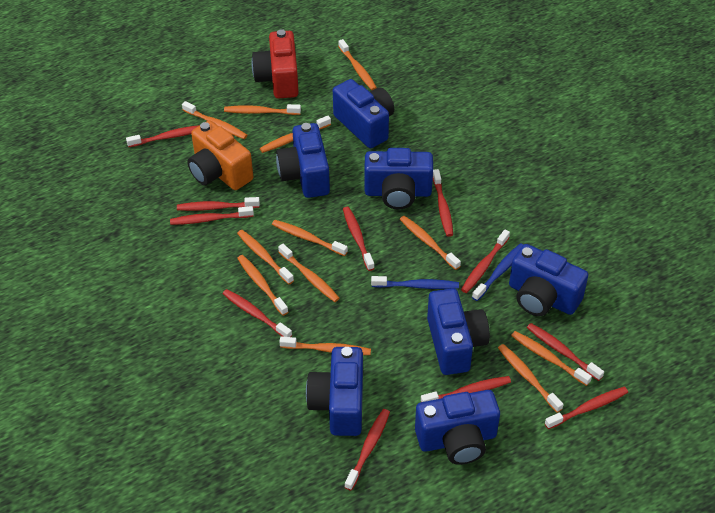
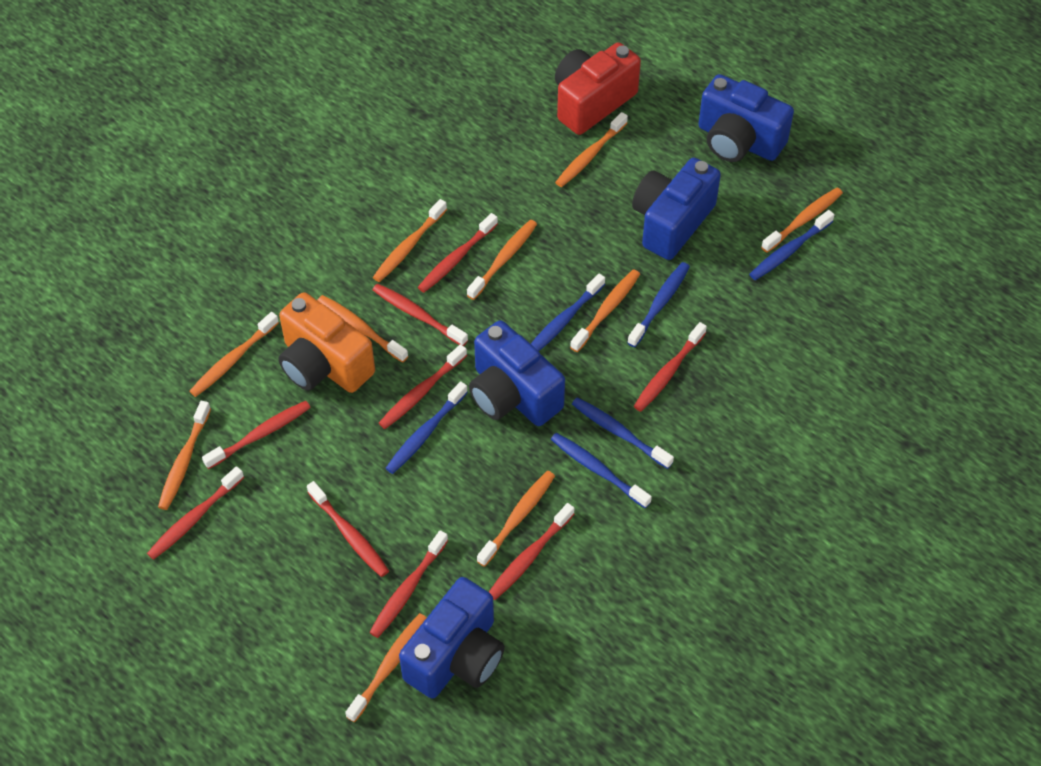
blue camera: [276,123,330,198] [306,347,363,436] [333,79,394,148] [364,148,433,209] [415,390,500,465] [427,288,490,375] [509,244,588,316] = 7 -> [399,577,505,699] [469,320,565,426] [632,158,721,260] [698,74,794,162] = 4
blue toothbrush: [371,276,459,289] [472,243,524,301] = 2 -> [385,381,468,474] [531,274,605,351] [551,433,652,508] [572,398,674,469] [627,262,690,347] [749,210,834,280] = 6
orange toothbrush: [182,101,248,139] [224,104,301,115] [237,230,294,284] [237,255,288,316] [260,116,331,153] [272,220,348,256] [278,244,340,302] [279,336,371,355] [338,39,377,90] [400,216,461,270] [498,344,564,413] [511,331,592,386] = 12 -> [158,401,211,510] [189,312,279,397] [317,295,408,363] [345,613,427,722] [373,199,447,282] [467,220,537,300] [477,471,555,567] [555,112,628,187] [570,269,640,352] [761,188,843,253] = 10
red toothbrush: [126,125,200,147] [170,206,254,225] [177,197,260,211] [223,289,292,337] [343,207,375,271] [345,409,390,491] [421,376,511,402] [433,169,453,237] [461,230,510,293] [527,323,604,381] [545,386,628,429] = 11 -> [147,466,244,560] [202,401,311,469] [307,481,389,577] [369,530,448,638] [372,284,468,346] [379,344,467,429] [418,213,498,293] [489,503,574,600] [634,322,707,412] = 9

